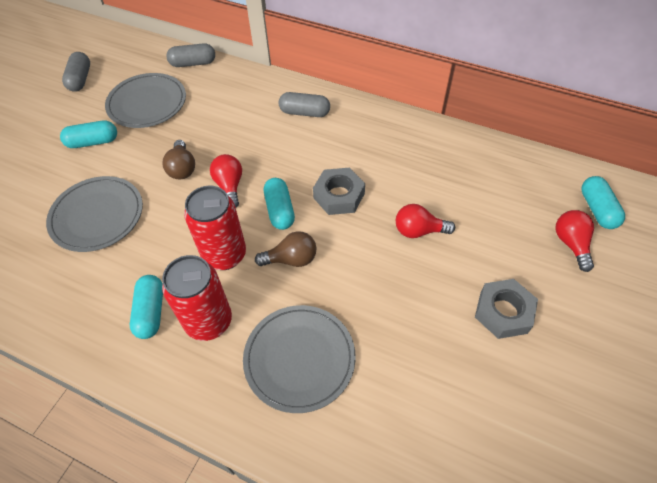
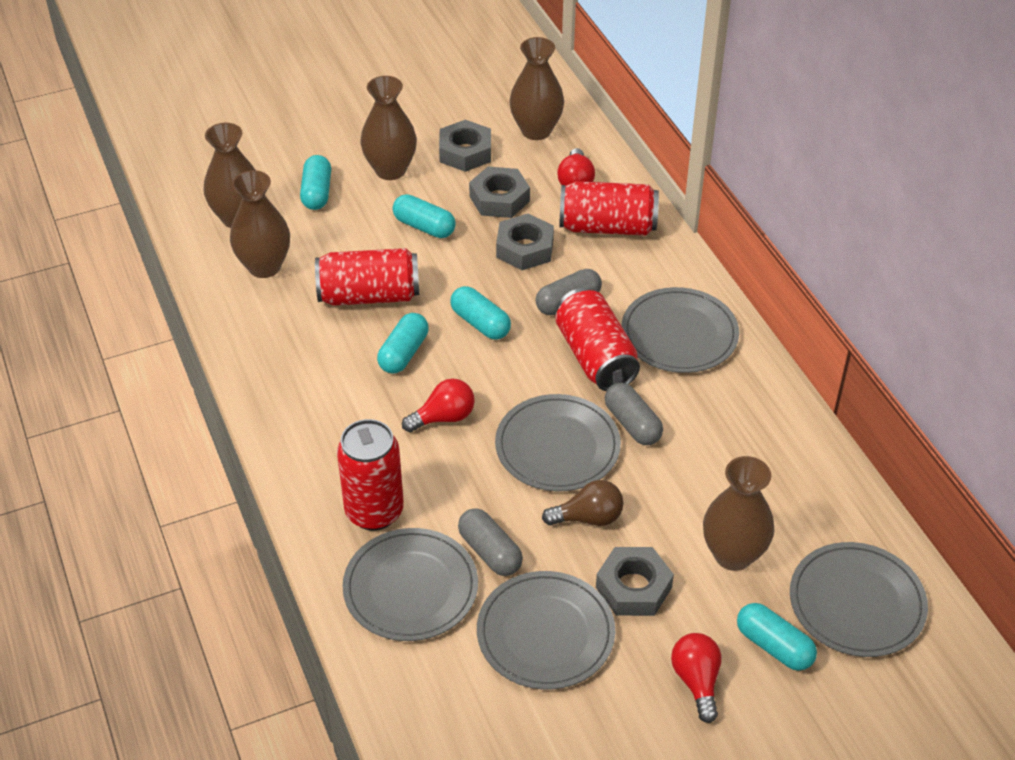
brown light bulb: [163,140,195,179] [255,231,317,267] = 2 -> [542,480,623,526] = 1
brown vase: none = 0 -> [204,123,255,228] [230,170,290,278] [360,76,417,180] [509,37,564,140] [703,456,775,571] = 5
grey nut: [313,168,365,215] [475,279,538,339] = 2 -> [439,120,491,172] [469,167,530,218] [496,213,554,270] [596,547,674,616] = 4
grey plate: [46,176,143,252] [105,73,186,128] [243,305,356,413] = 3 -> [343,528,478,641] [477,571,615,690] [495,394,621,491] [621,287,739,373] [790,542,928,657] = 5
red can: [162,255,232,341] [184,186,246,270] = 2 -> [315,248,419,306] [337,419,404,531] [555,288,640,391] [559,181,659,235] = 4
turquoise capsule: [60,120,117,148] [130,275,163,339] [264,178,295,230] [581,176,625,229] = 4 -> [300,155,331,210] [377,313,429,373] [393,194,456,238] [450,286,511,340] [737,603,817,671] = 5

